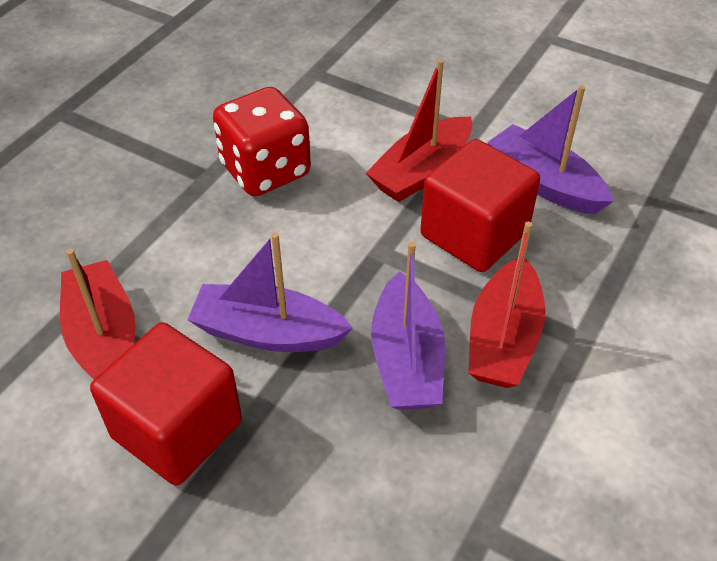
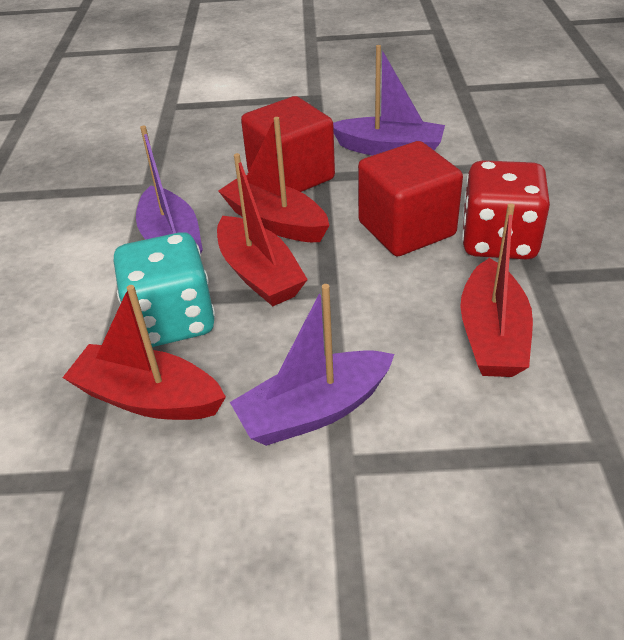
red boat: [60,249,136,379] [366,59,472,202] [468,222,545,388] = 3 -> [62,285,226,420] [217,153,308,306] [218,117,330,242] [460,203,533,377] = 4
turquoise dice: none = 0 -> [114,232,215,347] = 1

